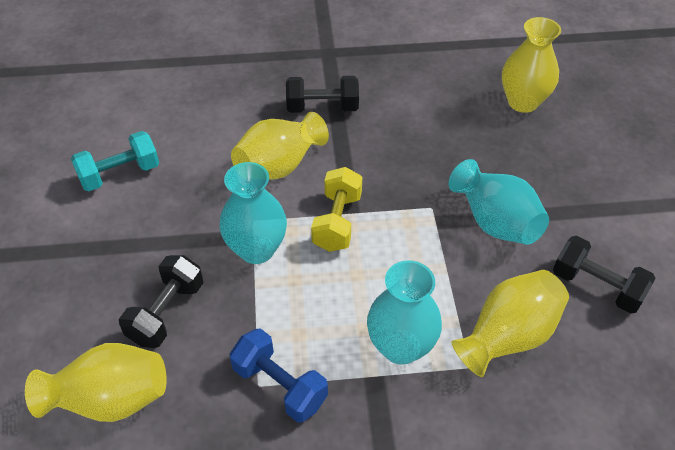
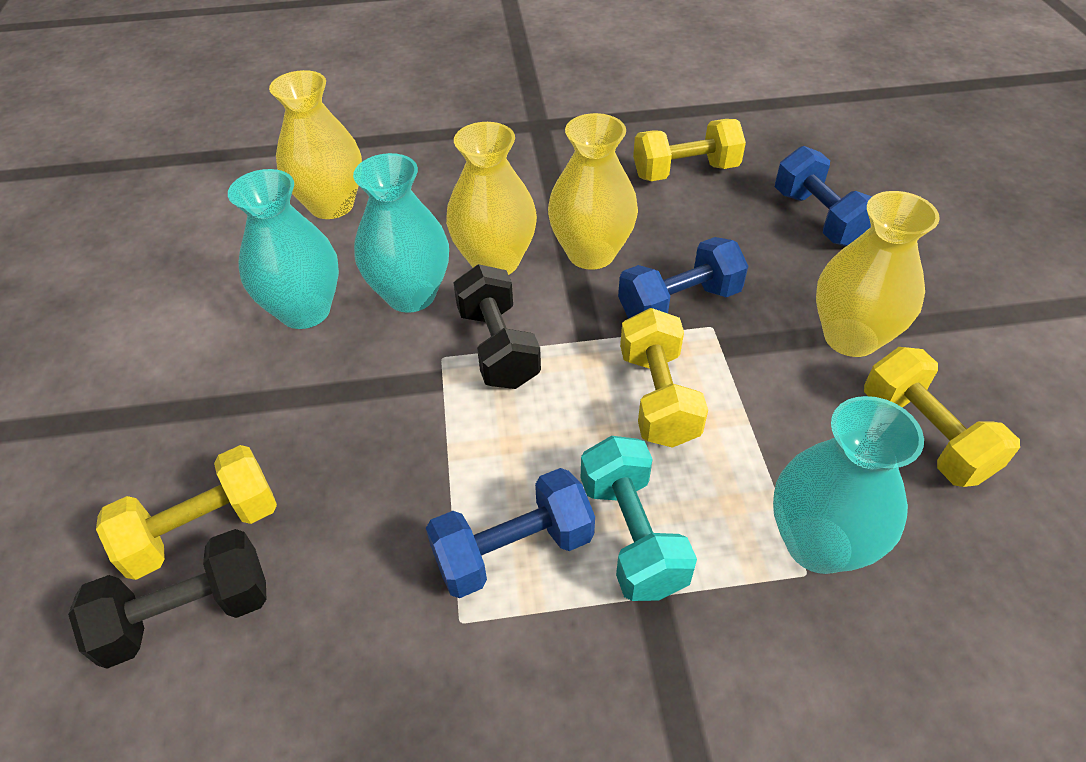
black dumbbell: [119,255,204,348] [286,76,359,113] [553,236,655,314] = 3 -> [68,529,266,669] [453,264,541,389] = 2
blue dumbbell: [229,328,328,423] = 1 -> [426,468,595,598] [618,237,748,319] [775,146,872,246] = 3
yellow dumbbell: [311,167,362,252] = 1 -> [96,445,277,580] [620,308,708,448] [633,119,746,181] [864,347,1020,487] = 4

